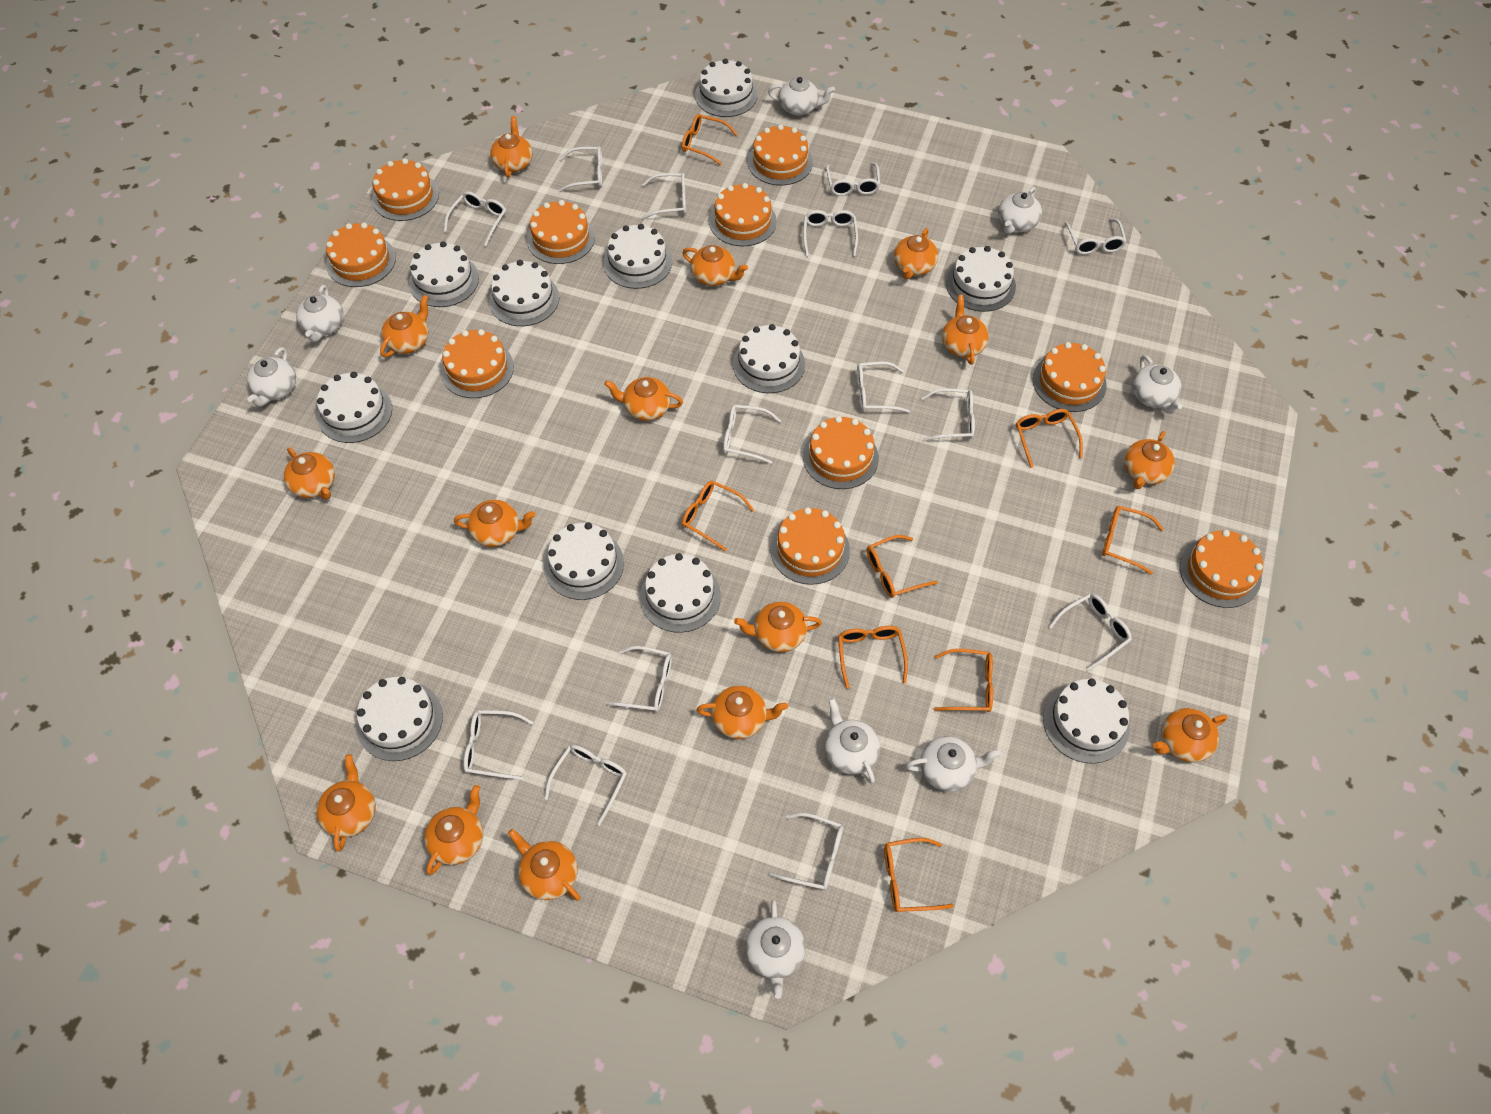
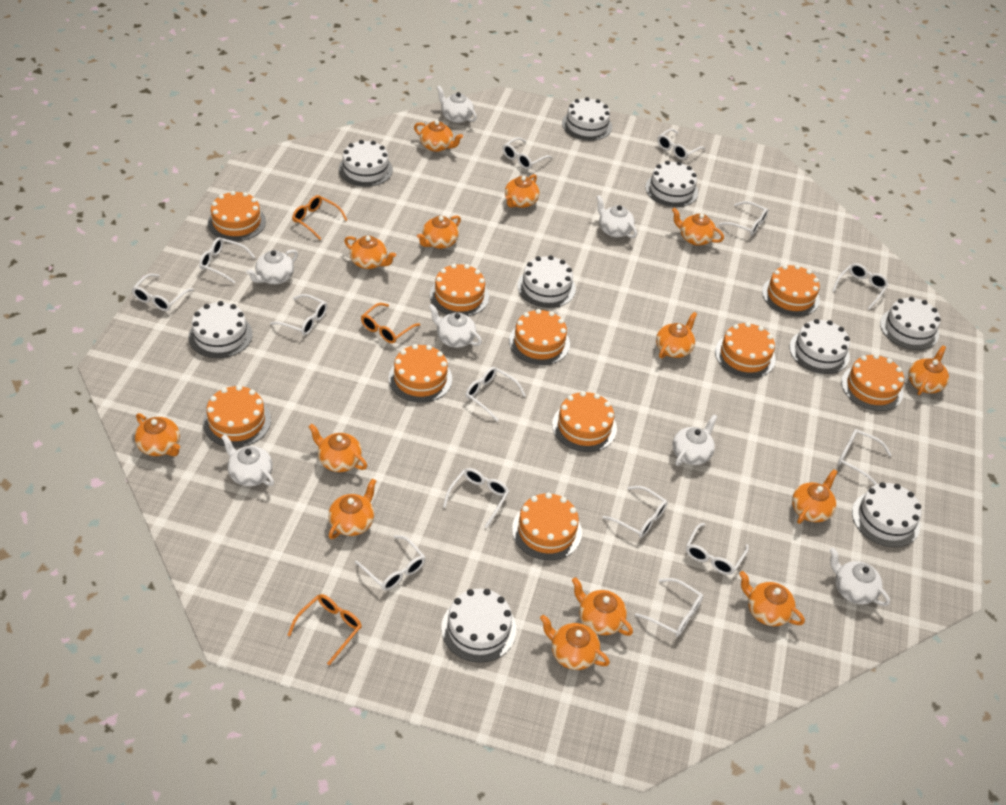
orange glasses: [682,114,738,165] [682,481,754,551] [838,626,908,689] [867,535,938,598] [884,838,954,912] [934,649,993,712] [1016,409,1083,468] [1102,506,1164,575] = 8 -> [287,594,362,665] [292,195,347,240] [361,303,420,343] = 3
orange teapot: [284,447,335,499] [316,754,376,851] [380,295,428,357] [424,785,483,875] [454,500,535,547] [490,116,532,177] [508,829,581,901] [604,377,683,421] [682,245,748,286] [697,686,788,739] [734,602,822,652] [894,228,938,279] [942,295,989,365] [1124,431,1175,489] [1153,708,1227,763] = 15 -> [135,413,180,456] [308,424,367,472] [328,478,376,539] [344,236,396,269] [414,120,463,152] [417,215,461,249] [505,174,539,208] [540,615,610,670] [572,577,633,636] [656,312,697,358] [672,207,724,246] [739,571,805,626] [792,469,838,524] [908,345,949,395] = 14
white cake: [317,372,392,443] [356,677,443,761] [409,241,479,307] [489,260,559,326] [544,522,624,600] [603,224,672,289] [640,553,721,633] [695,59,758,117] [733,324,805,393] [946,246,1016,312] [1043,679,1130,764] = 11 -> [189,301,253,358] [339,140,393,187] [441,589,517,663] [517,255,576,308] [562,97,612,141] [645,161,698,207] [789,319,850,374] [852,482,922,547] [880,297,941,350] = 9
white teapot: [247,347,296,407] [296,285,344,342] [745,900,806,999] [768,77,835,116] [824,698,880,784] [906,736,1001,792] [998,187,1042,234] [1132,355,1182,414] = 8 -> [221,435,274,486] [246,249,298,284] [429,304,482,348] [436,86,477,123] [596,195,637,238] [672,415,717,466] [829,547,890,606] = 7

